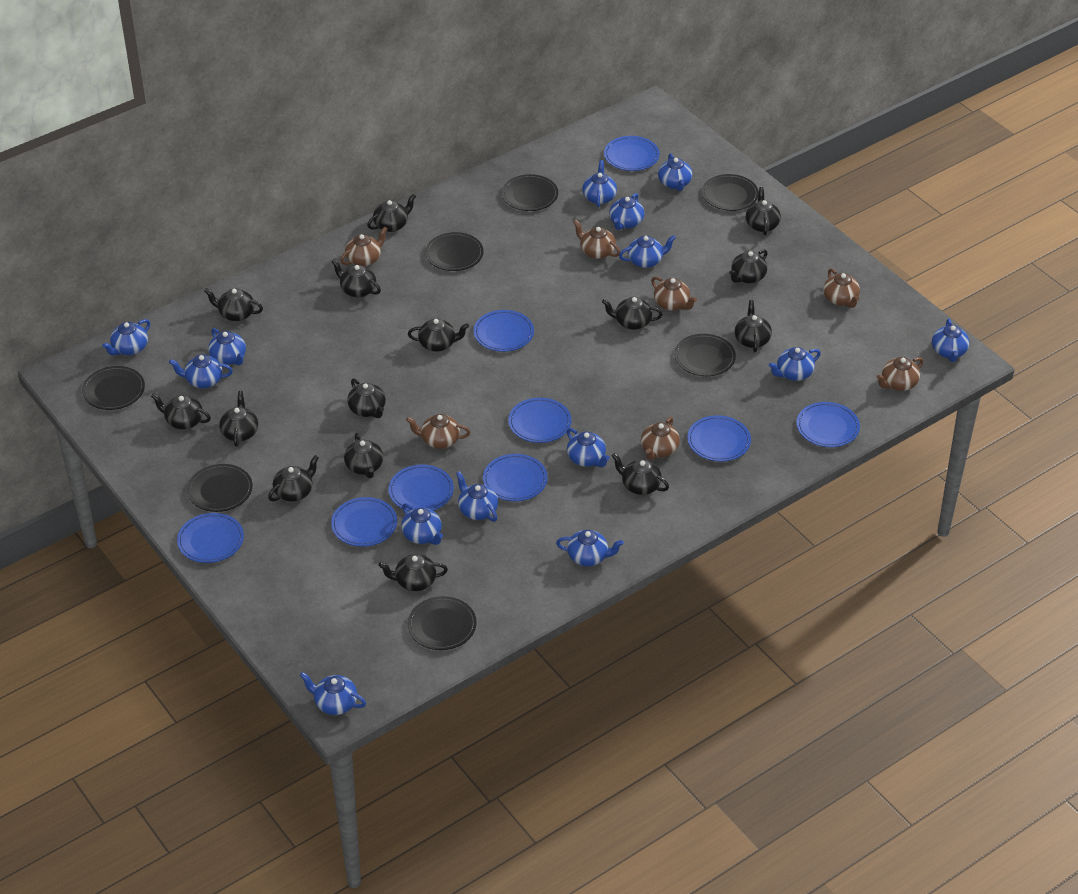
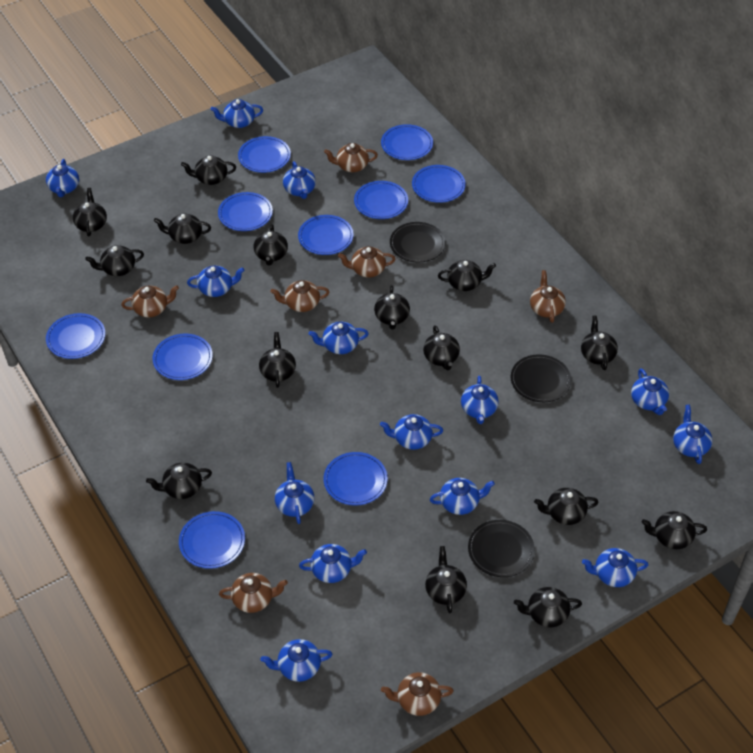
black plate: [82,366,145,410] [187,464,253,512] [408,596,477,650] [425,232,484,271] [502,174,558,211] [674,334,736,376] [702,174,759,211] = 7 -> [390,222,445,262] [468,520,535,577] [511,354,571,402] = 3
blue plate: [177,513,244,563] [331,497,397,547] [388,465,454,511] [473,310,534,352] [483,454,548,501] [508,398,571,443] [604,136,660,171] [687,415,751,462] [796,402,860,447] = 9 -> [46,313,105,359] [153,333,213,380] [179,511,245,569] [218,192,273,231] [238,136,291,173] [298,215,354,255] [323,452,388,506] [354,181,408,219] [381,124,433,160] [412,165,466,203] = 10

